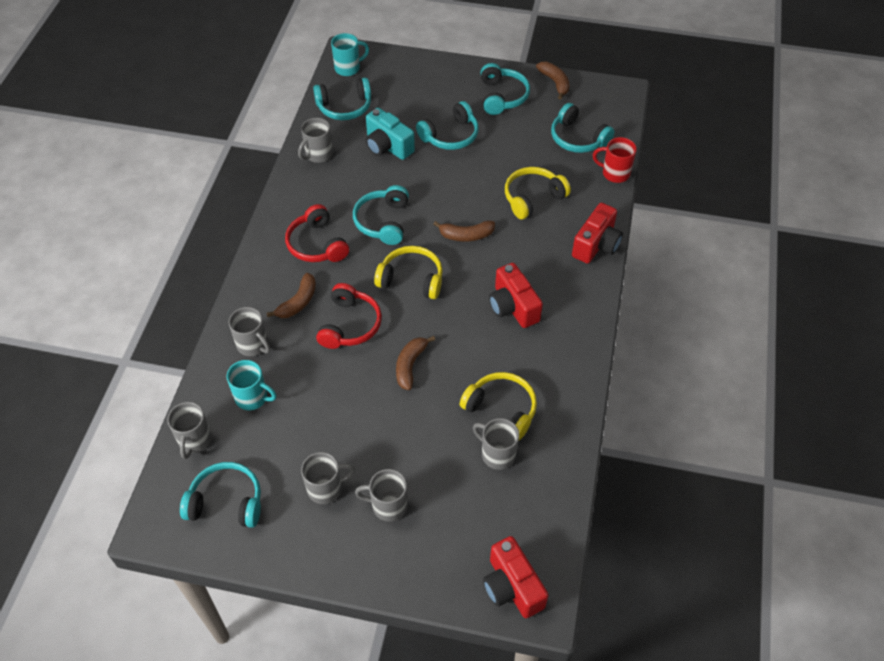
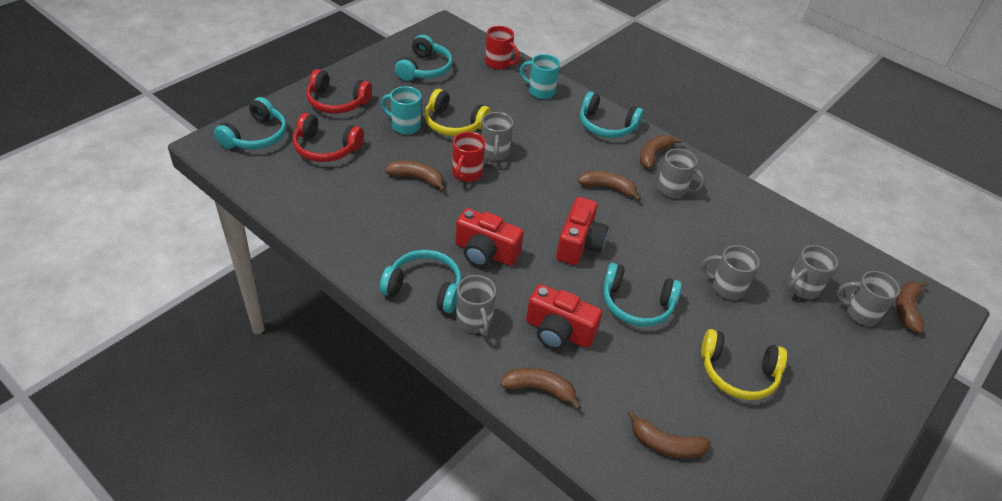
brown banana: [267,273,316,318] [396,336,435,390] [433,221,495,242] [536,62,569,100] = 4 -> [385,161,445,192] [500,368,581,410] [578,171,641,201] [627,409,711,459] [640,135,682,169] [896,281,928,333] = 6
red mug: [593,137,637,183] = 1 -> [452,132,486,182] [485,26,519,70] = 2
turquoise camera: [366,108,415,160] = 1 -> none = 0
turquoise headphones: [180,462,261,528] [313,78,371,120] [353,185,409,245] [416,101,479,150] [480,63,530,115] [551,103,615,153] = 6 -> [214,97,286,150] [380,250,461,313] [395,34,453,81] [580,92,644,138] [603,263,682,327] = 5
yellow headphones: [374,246,443,299] [460,372,537,440] [505,167,571,220] = 3 -> [424,89,491,136] [701,329,787,400] = 2

